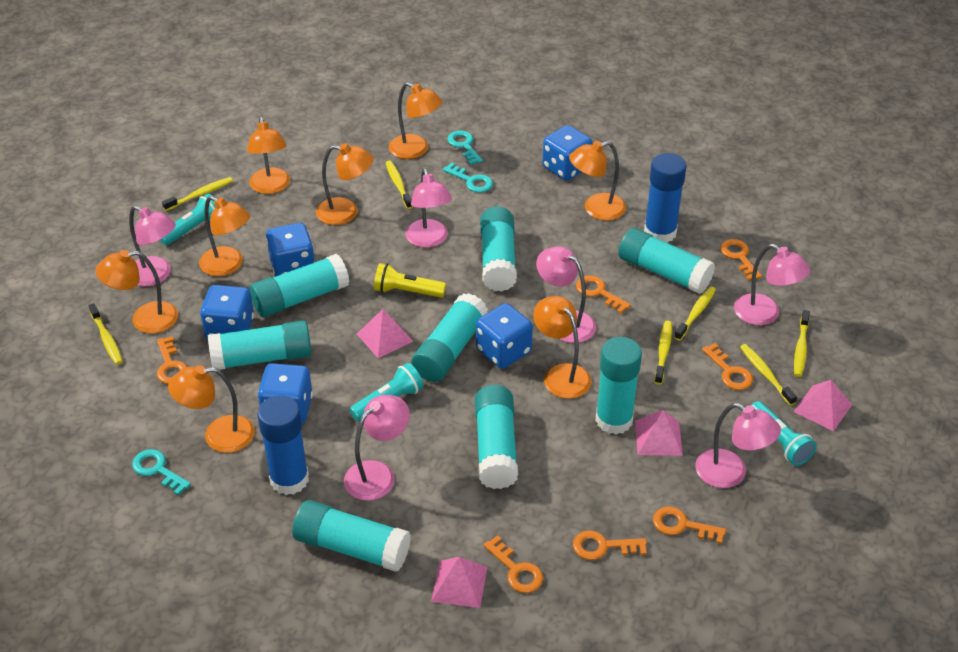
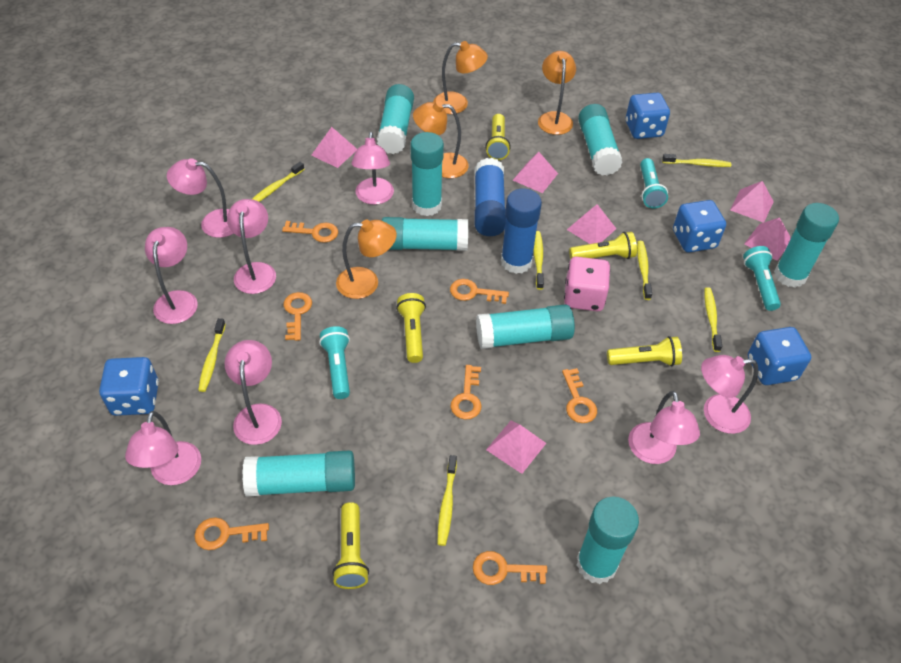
blue dice: [200,285,254,339] [258,363,313,424] [266,223,315,276] [476,303,533,369] [542,125,593,181] = 5 -> [99,357,159,416] [626,93,670,139] [673,200,726,253] [748,327,811,385] = 4
orange lamp: [95,250,178,334] [168,365,255,453] [199,196,250,276] [247,117,290,194] [316,143,374,225] [389,82,442,159] [533,296,591,399] [569,141,626,221] = 8 -> [336,220,397,299] [413,101,469,178] [433,41,488,114] [538,51,576,135] = 4
pink dice: none = 0 -> [564,256,610,311] = 1
pink lamp: [129,206,176,286] [344,395,410,501] [405,169,452,248] [536,246,596,343] [695,403,781,488] [734,244,810,325] = 6 -> [125,411,201,485] [145,227,198,324] [167,158,234,238] [224,340,282,445] [227,199,276,294] [352,132,394,205] [628,391,700,464] [701,355,758,434] = 8
pink pyramid: [357,309,413,358] [431,557,487,608] [635,410,683,456] [793,380,852,431] = 4 -> [311,127,357,168] [486,421,546,474] [512,152,558,193] [567,204,616,244] [730,181,774,223] [744,217,791,261] = 6
turquoise key: [132,449,191,495] [443,162,493,193] [447,131,483,165] = 3 -> none = 0
yellow flashlight: [374,263,446,298] = 1 -> [332,502,369,589] [396,293,426,363] [485,114,511,160] [569,232,637,259] [607,336,682,367] = 5

